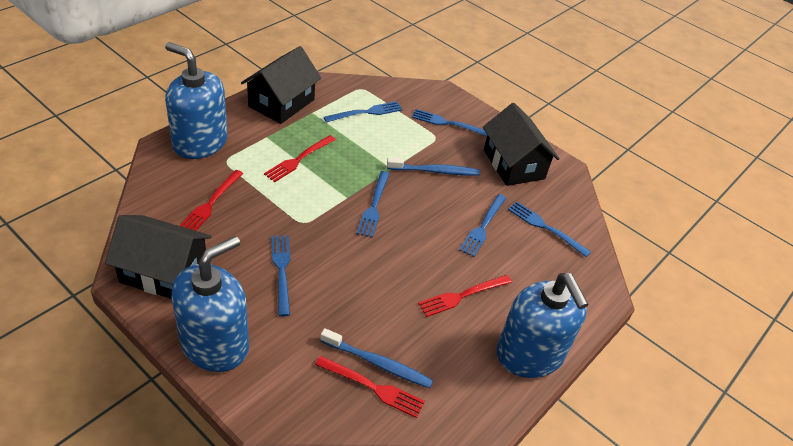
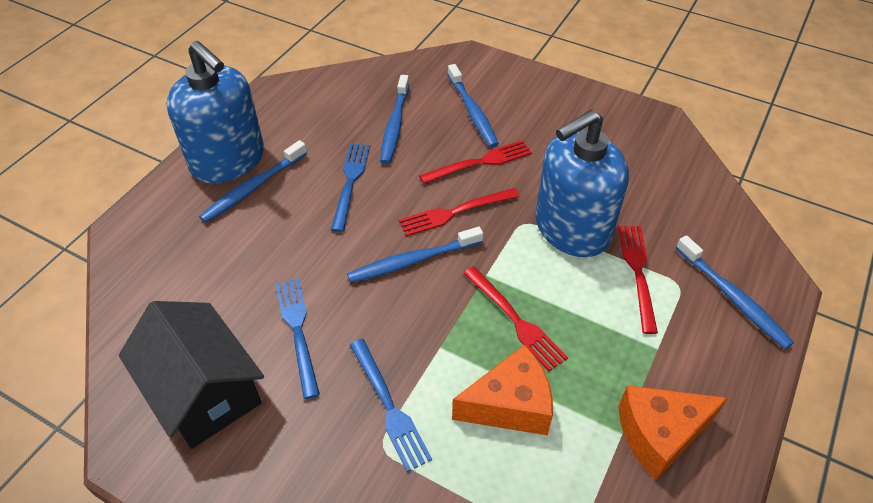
black house: [105,215,212,299] [241,46,322,124] [483,103,560,186] = 3 -> [119,301,264,449] = 1
blue fork: [271,235,290,316] [324,101,403,122] [356,171,390,238] [412,109,487,136] [459,194,506,257] [508,201,591,257] = 6 -> [276,278,320,399] [331,143,370,232] [350,339,432,472] = 3
blue soap dispenser: [165,42,228,159] [171,236,249,372] [497,273,589,378] = 3 -> [166,41,264,183] [536,109,629,257] = 2
blue toothbrush: [320,328,433,388] [387,157,480,176] = 2 -> [199,140,307,223] [347,227,483,283] [380,75,409,164] [447,64,499,148] [676,235,794,349] = 5
orange cheese: none = 0 -> [452,344,553,435] [618,385,728,480] = 2

